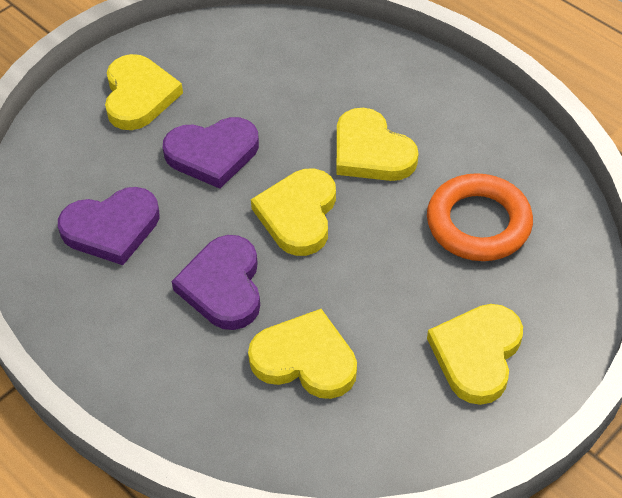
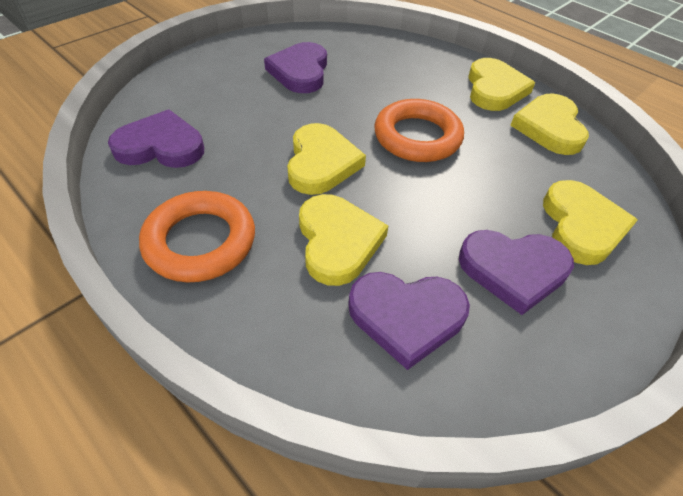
orange ring: [427,173,533,261] = 1 -> [139,191,255,282] [374,99,464,162] = 2
purple heart: [58,187,160,265] [163,117,259,189] [172,235,260,330] = 3 -> [108,110,204,168] [264,42,327,93] [348,272,470,370] [459,230,574,315] = 4

